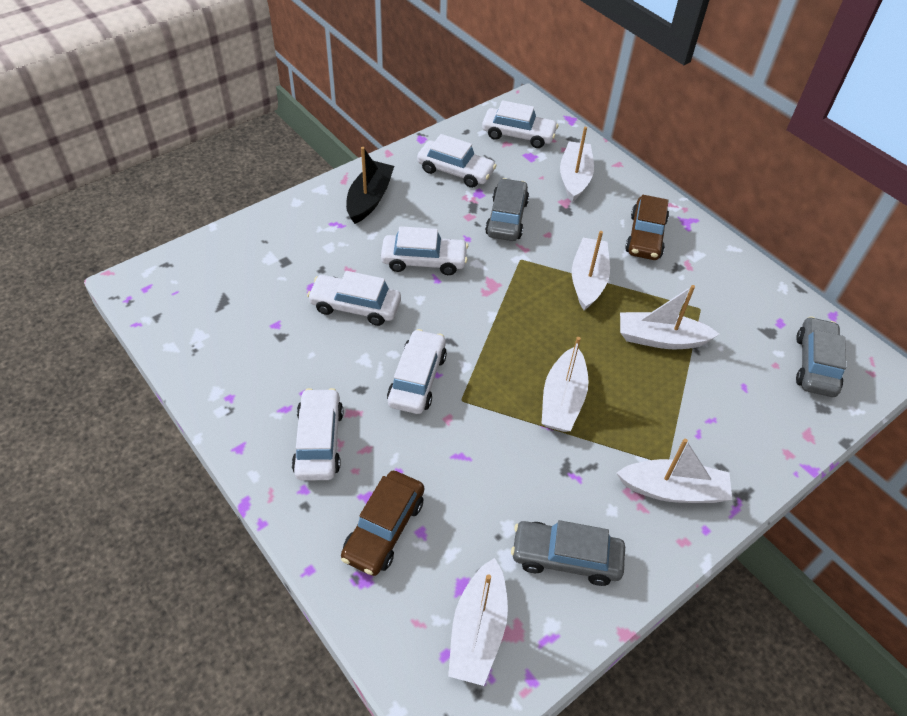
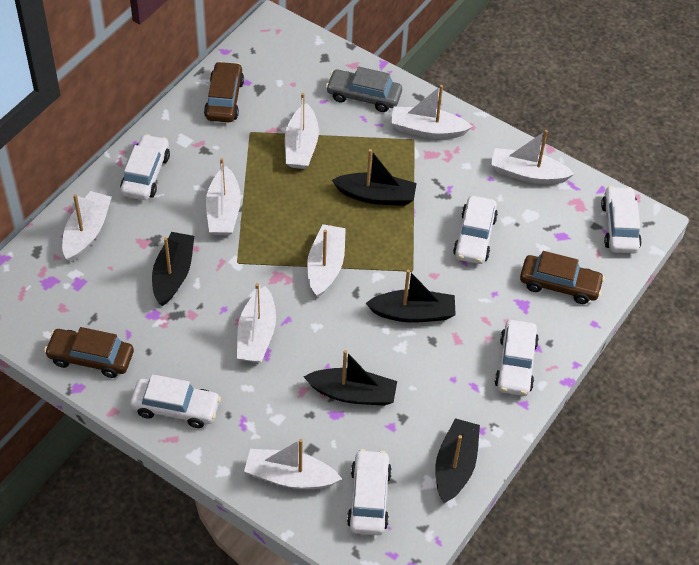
black boat: [346,147,394,224] = 1 -> [152,232,194,306] [304,350,397,406] [332,149,417,206] [366,269,456,323] [435,418,480,503] = 5
brown car: [341,471,424,576] [625,195,669,260] = 2 -> [44,327,134,378] [204,61,244,122] [520,251,605,304] = 3
grey car: [485,178,529,241] [511,520,625,586] [796,316,846,397] = 3 -> [326,66,402,112] = 1
white boat: [448,558,508,686] [541,337,589,432] [560,127,594,202] [572,231,610,310] [617,439,732,503] [620,285,719,349] = 6 -> [62,191,112,262] [206,158,241,235] [237,283,276,363] [244,439,342,489] [285,93,319,169] [307,224,346,297] [390,85,472,139] [491,130,574,184] = 8

